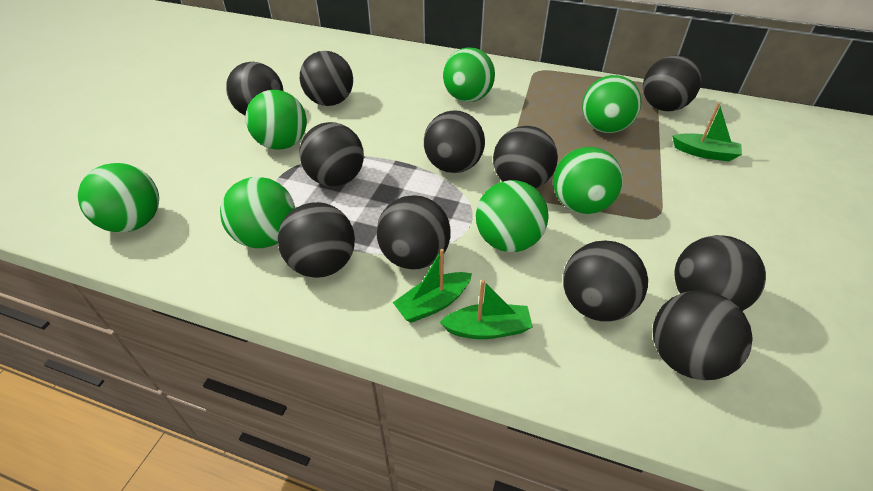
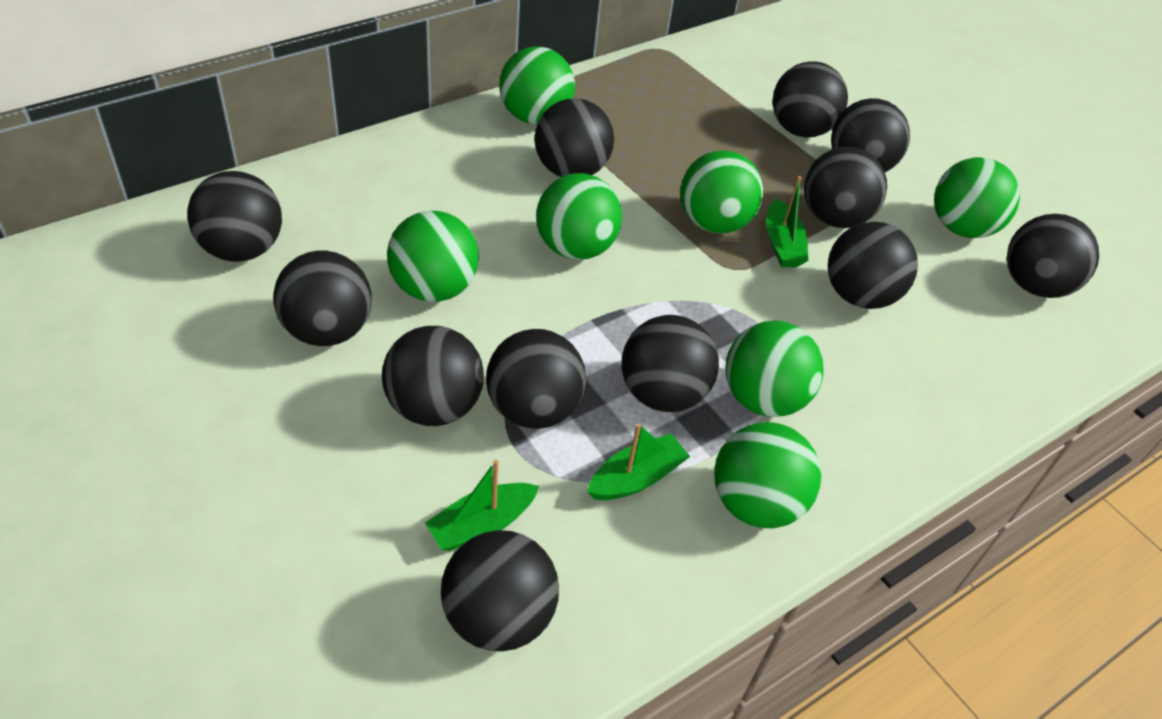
black ball: [226,62,284,116] [278,202,355,278] [299,122,364,186] [300,51,353,106] [376,195,451,270] [424,110,485,173] [493,126,558,188] [563,241,648,322] [643,55,701,111] [653,291,753,380] [674,235,766,311] = 11 -> [187,171,282,262] [273,251,372,346] [382,326,484,426] [441,530,559,651] [486,329,586,429] [535,98,614,177] [622,315,719,412] [772,61,848,138] [804,147,887,228] [828,222,918,309] [831,98,910,172] [1007,214,1099,298] = 12

